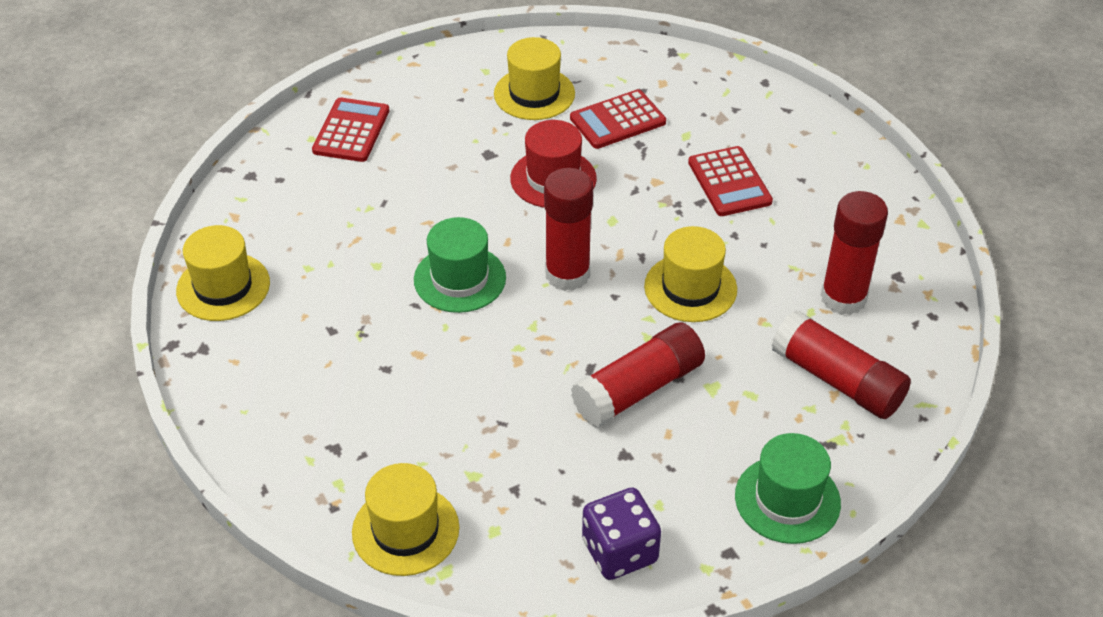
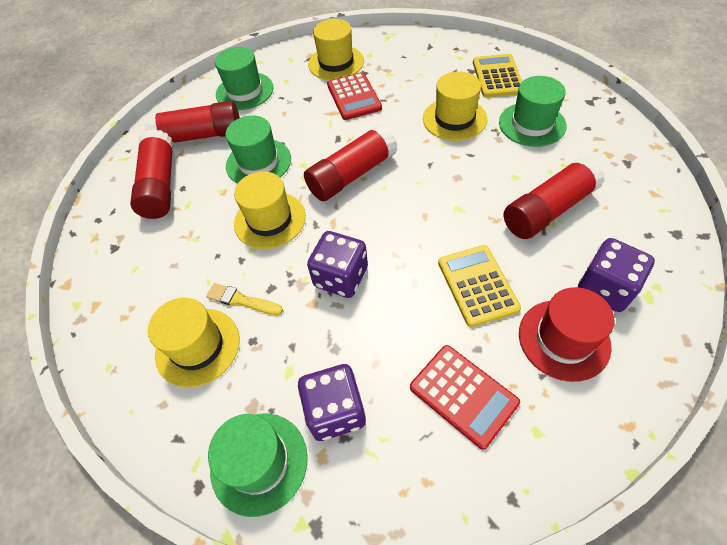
green hat: [414,217,506,313] [735,433,841,544] = 2 -> [208,413,308,517] [215,47,273,110] [225,116,291,184] [499,76,566,147] = 4
purple dice: [582,488,661,580] = 1 -> [298,364,366,441] [307,231,368,298] [578,238,655,312] = 3
red calculator: [312,97,389,162] [570,89,666,149] [688,146,773,216] = 3 -> [327,72,382,120] [410,345,520,450] = 2
yellow brush: none = 0 -> [206,283,283,315] = 1
yellow calculator: none = 0 -> [438,245,521,327] [473,54,522,97] = 2

